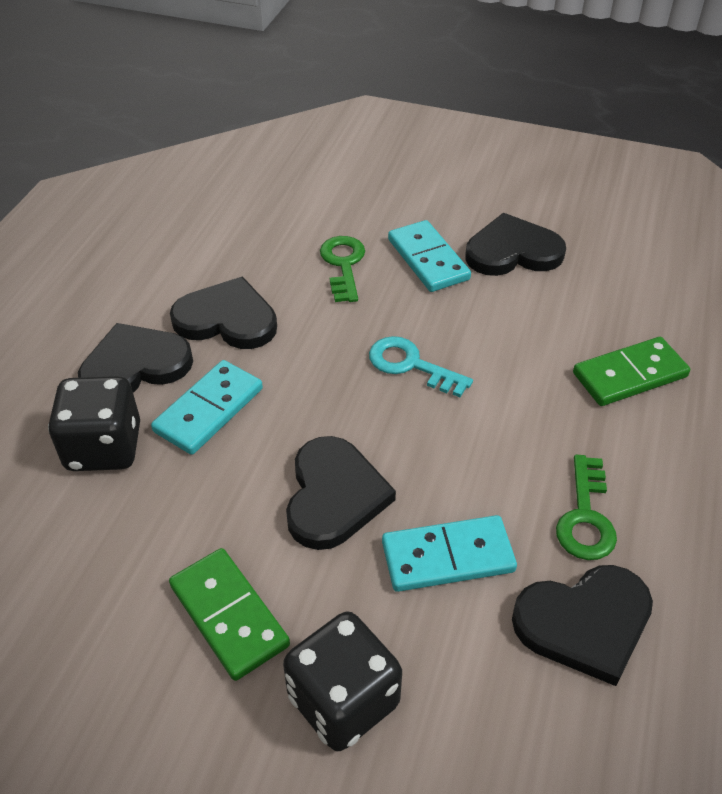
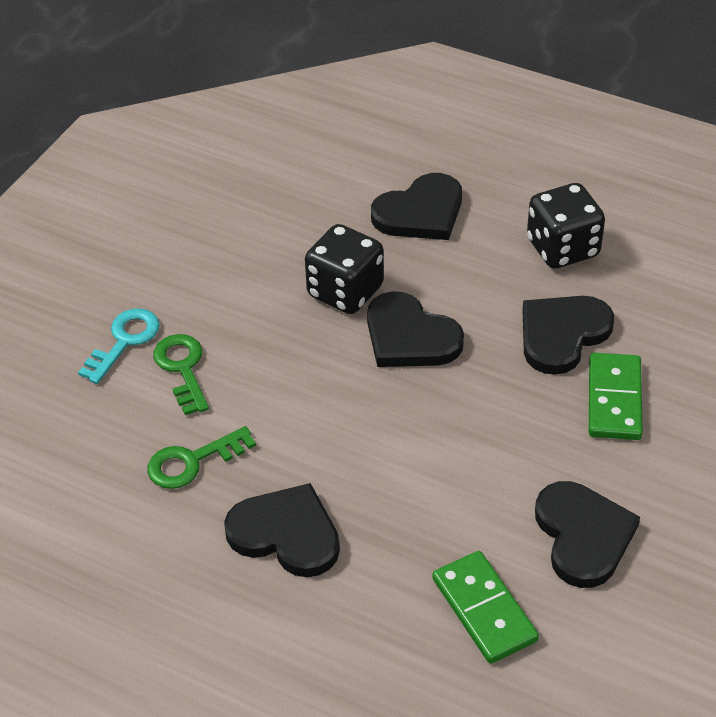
turquoise domino: [151,360,263,455] [382,515,517,592] [388,220,471,292] = 3 -> none = 0

